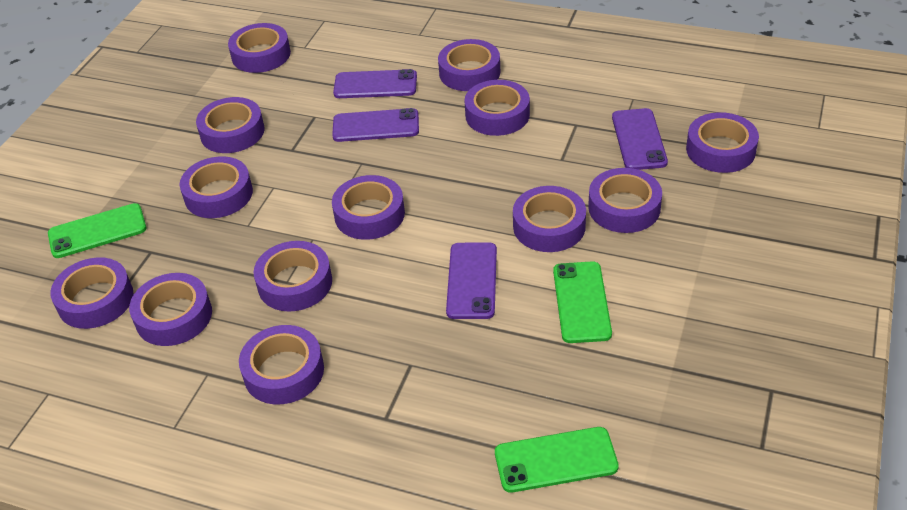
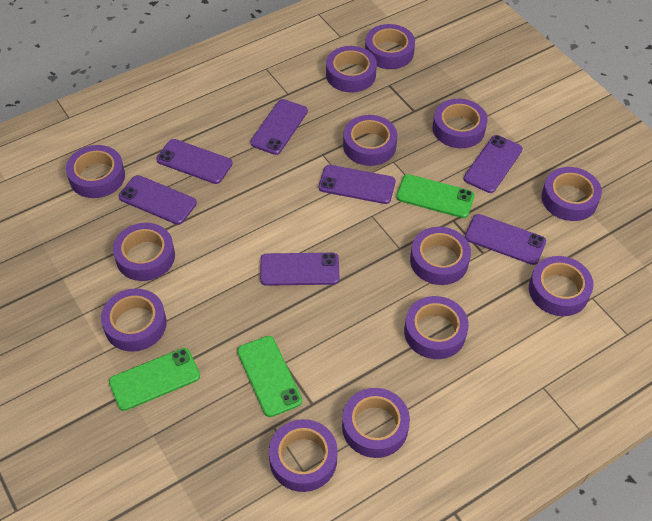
purple phone: [332,108,419,142] [333,69,417,98] [446,242,497,319] [612,108,668,170] = 4 -> [119,175,197,225] [156,139,233,184] [250,99,308,155] [260,253,339,286] [319,165,396,204] [464,135,523,193] [465,214,546,265] = 7

